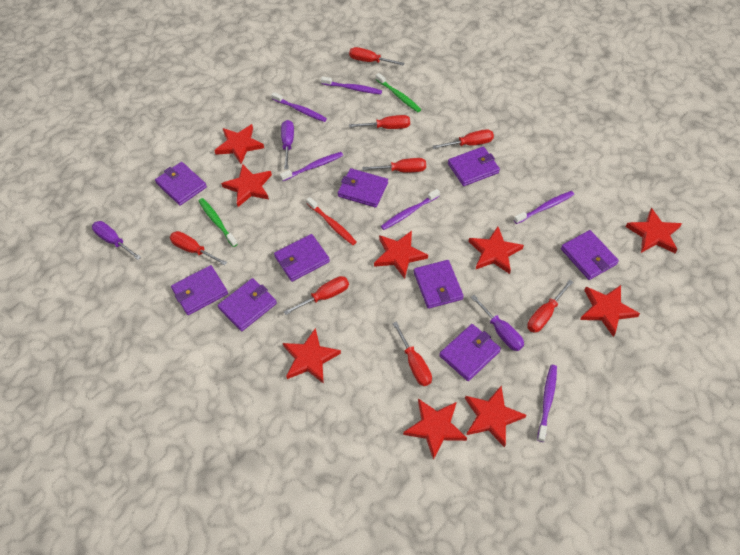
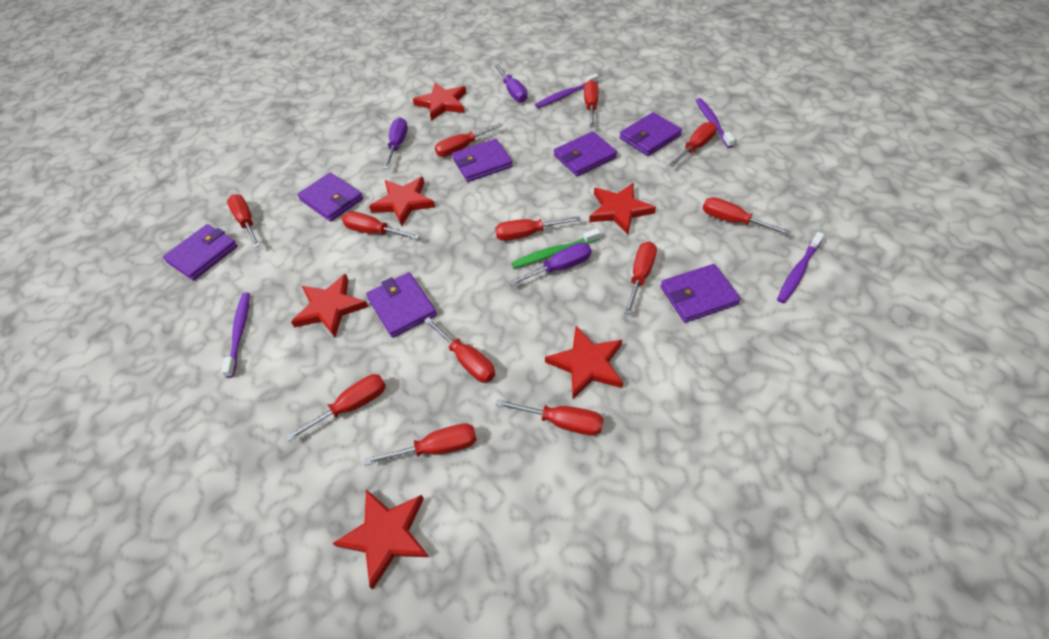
green toothbrush: [199,198,238,247] [376,73,421,112] = 2 -> [511,229,600,268] = 1
purple toothbrush: [271,92,327,122] [280,152,343,181] [321,76,382,94] [381,189,440,230] [514,191,574,224] [537,365,557,442] = 6 -> [221,292,250,378] [535,73,599,108] [696,98,735,148] [777,232,824,303] = 4
purple wallet: [155,162,207,206] [171,265,228,315] [218,278,277,331] [274,234,330,282] [338,168,388,208] [414,260,464,309] [439,324,501,381] [448,146,500,186] [561,230,619,280] = 9 -> [163,224,238,280] [298,173,363,222] [366,272,437,338] [452,139,513,182] [554,131,617,176] [620,112,682,156] [661,264,741,323] = 7
red screwdriver: [170,231,227,266] [284,276,349,315] [349,47,404,65] [349,115,410,129] [362,158,426,173] [392,321,432,386] [433,129,494,149] [527,279,573,333] = 8 -> [227,194,260,248] [285,374,386,442] [342,211,420,240] [364,423,477,466] [424,317,495,382] [435,123,503,157] [495,216,581,241] [495,399,603,436] [584,80,598,127] [624,242,657,315] [669,122,717,167] [702,197,791,236] = 12
red star: [214,124,264,164] [221,164,272,207] [283,328,341,384] [374,231,428,279] [403,398,467,460] [465,386,526,448] [469,227,524,274] [580,285,640,337] [626,208,682,253] = 9 -> [291,274,368,337] [333,489,429,589] [369,177,435,226] [413,83,466,121] [545,326,623,399] [589,183,656,235] = 6
red toothbrush: [306,197,357,245] = 1 -> none = 0

